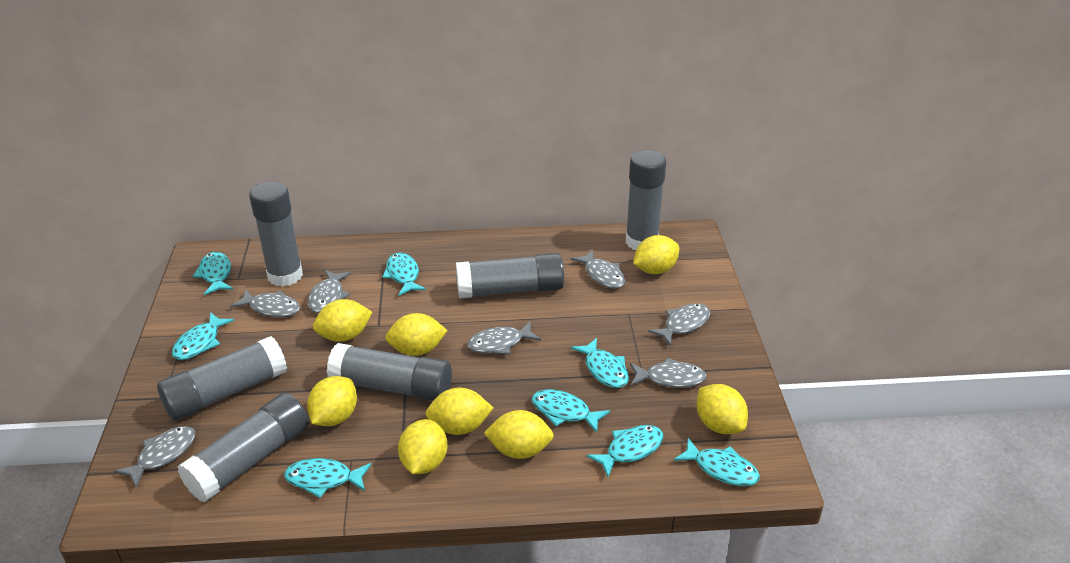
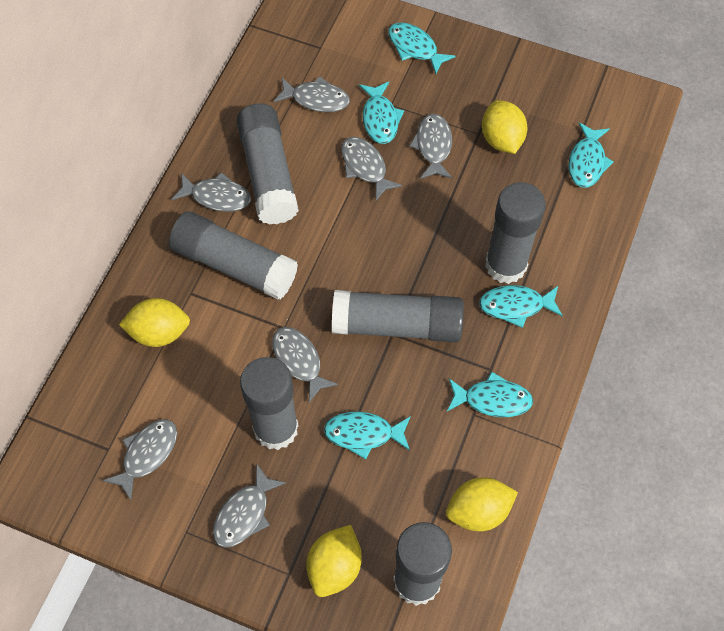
turquoise fish: [172,312,235,360] [193,252,233,295] [284,458,371,498] [382,253,426,296] [532,389,610,433] [571,338,629,388] [587,425,663,477] [674,438,760,486] = 8 -> [324,412,411,459] [359,82,404,144] [388,22,455,74] [447,372,533,417] [479,285,563,328] [568,122,614,188] = 6
yellow lemon: [307,376,357,426] [313,299,372,342] [385,313,448,356] [398,419,448,474] [426,388,493,435] [484,410,554,459] [633,235,679,274] [696,384,748,434] = 8 -> [119,298,190,347] [306,525,362,597] [446,477,518,531] [482,100,527,154] = 4

